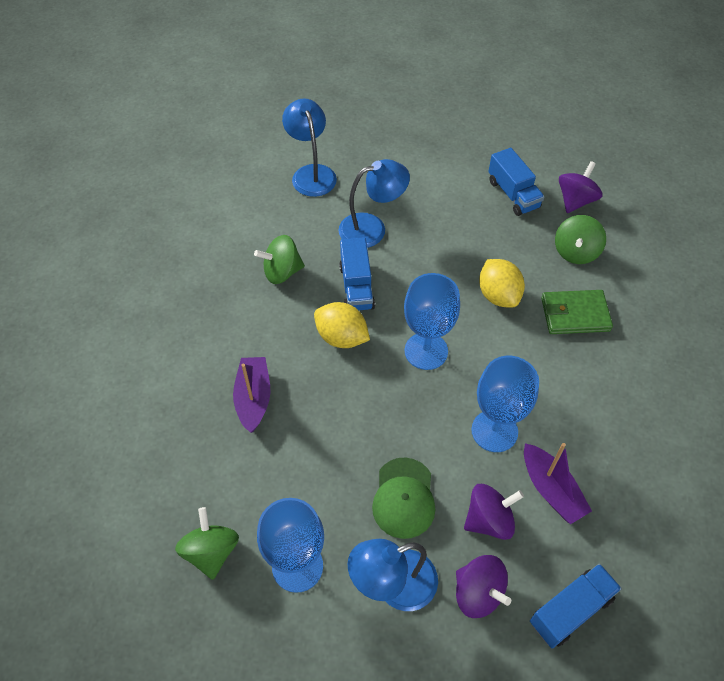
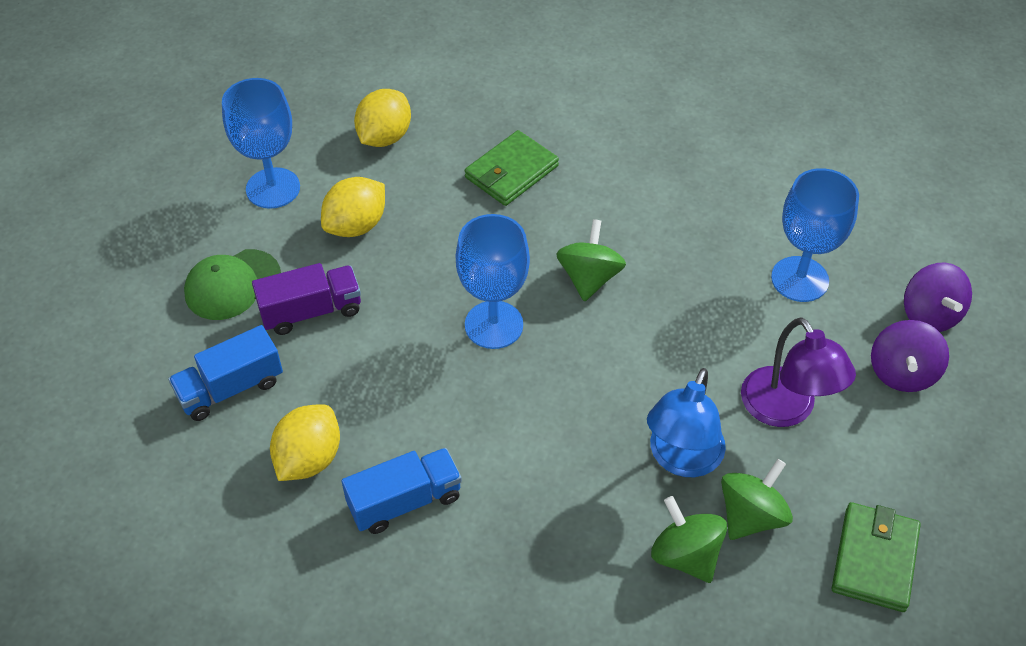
blue lamp: [282,99,337,197] [339,159,410,248] [348,539,438,611] = 3 -> [647,368,726,477] = 1
blue truck: [339,237,375,310] [488,148,544,216] [530,564,622,649] = 3 -> [168,325,283,421] [342,448,462,534] = 2
green wallet: [541,290,613,334] = 1 -> [465,130,559,206] [832,502,921,612] = 2
purple boat: [233,357,270,433] [524,443,592,524] = 2 -> none = 0
purple lamp: none = 0 -> [741,317,856,427] = 1
purple spinning top: [456,555,511,618] [464,484,524,540] [559,161,603,213] = 3 -> [871,320,949,392] [904,262,972,332] = 2
purple truck: none = 0 -> [252,263,361,335] = 1
yellow lemon: [314,302,370,348] [479,259,525,308] = 2 -> [270,404,340,481] [321,177,385,237] [354,89,411,147] = 3

